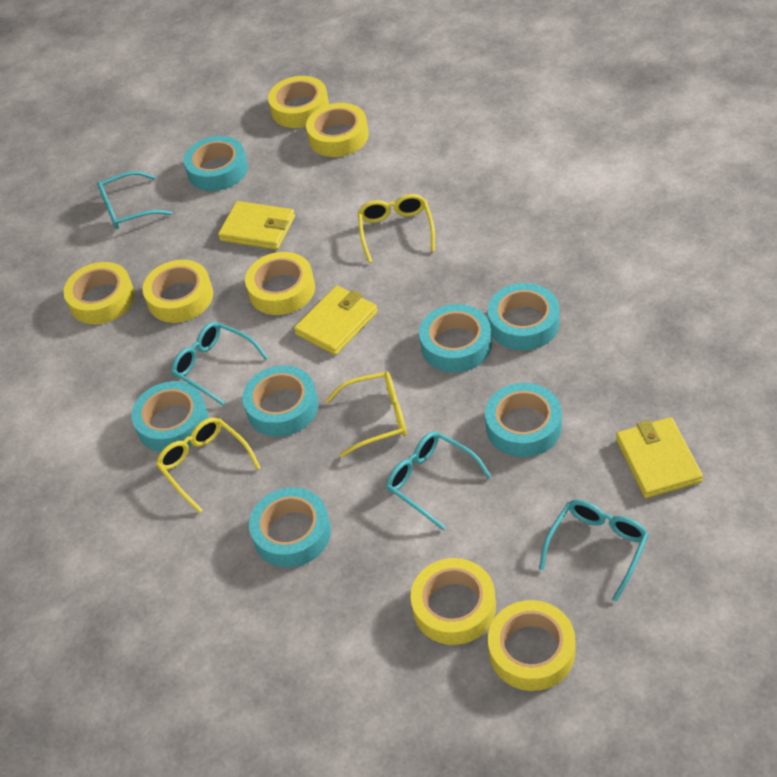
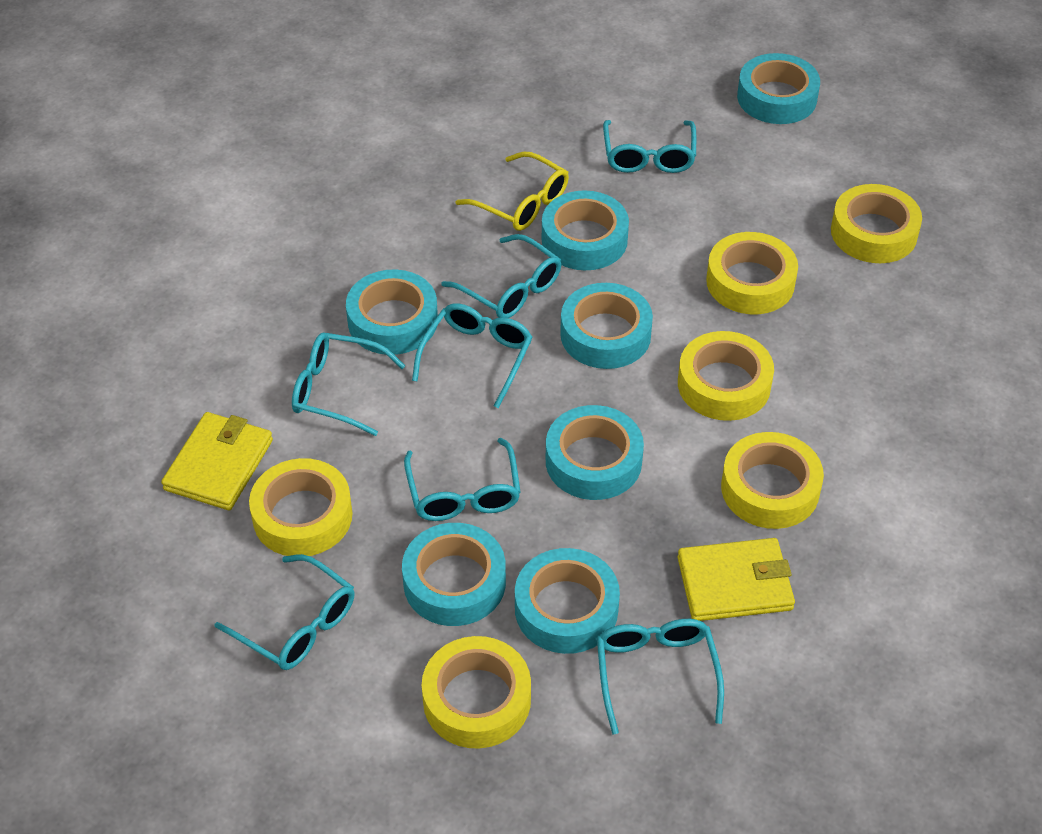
turquoise glasses: [97,171,172,229] [171,322,268,406] [386,431,492,530] [539,499,649,602] = 4 -> [214,554,354,670] [292,332,406,436] [404,438,521,521] [412,303,532,408] [441,234,561,318] [597,619,724,734] [603,120,696,173] = 7
yellow glasses: [156,417,261,513] [326,372,407,457] [358,194,435,263] = 3 -> [456,152,569,231] = 1
yellow tape: [63,262,135,324] [143,260,213,323] [245,252,315,315] [268,76,329,128] [306,103,369,157] [411,558,496,645] [488,600,575,691] = 7 -> [249,458,352,556] [422,636,531,749] [678,331,774,421] [706,232,798,314] [721,432,824,529] [831,184,922,263] = 6
yellow wallet: [218,201,295,250] [294,286,378,355] [616,417,703,498] = 3 -> [161,412,273,510] [677,538,795,621] = 2

